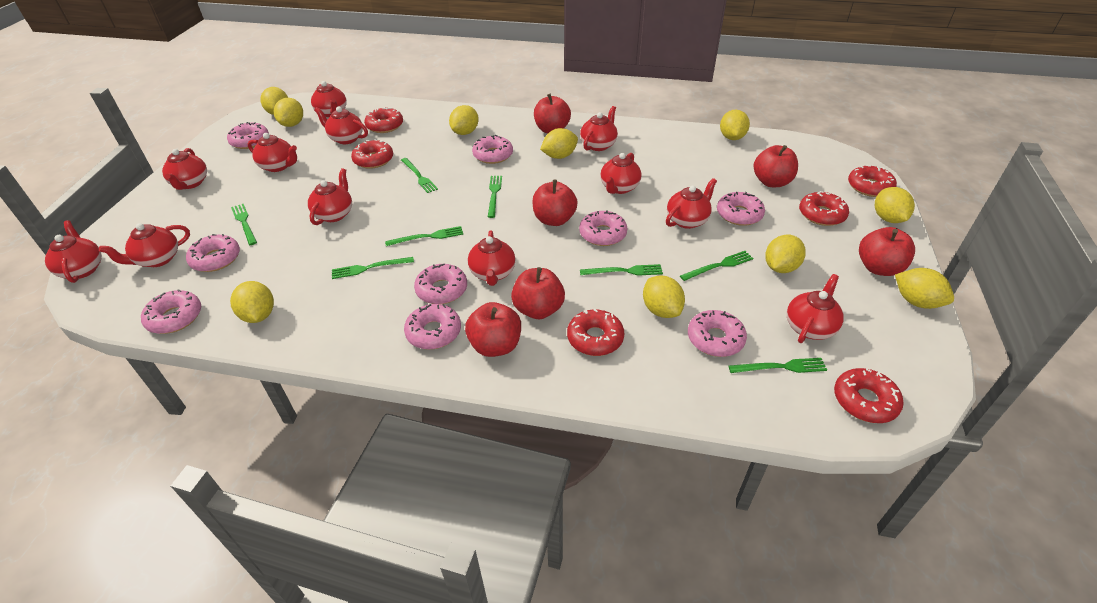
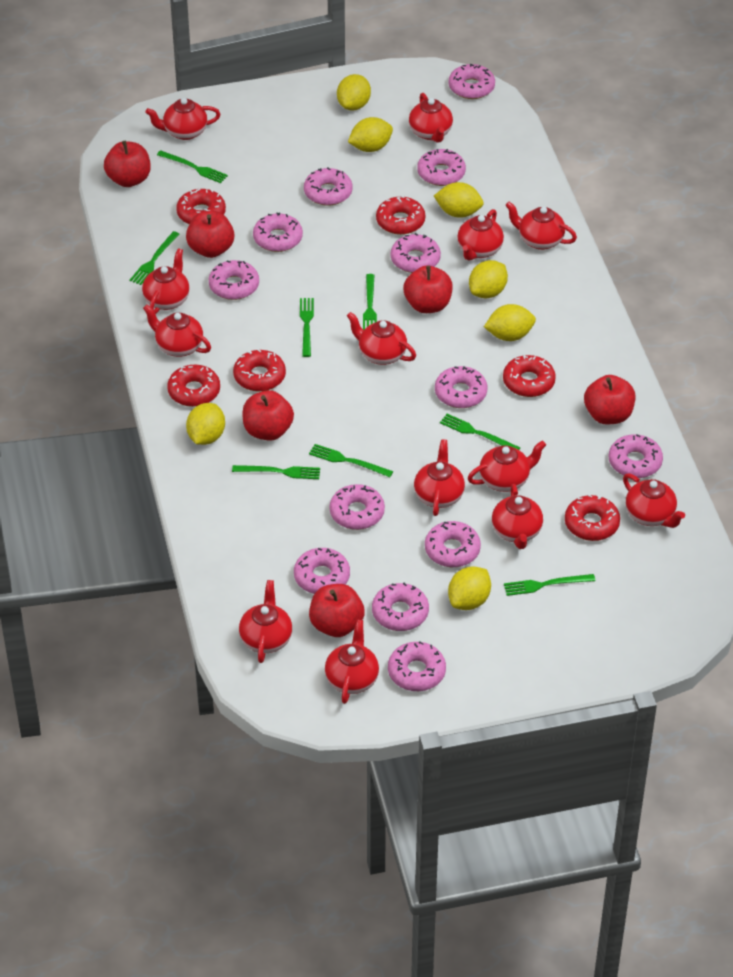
pink donut: [141,289,201,334] [186,234,240,272] [227,122,269,149] [404,304,461,350] [414,264,467,304] [472,135,513,164] [579,210,627,246] [688,310,747,357] [717,192,765,226] = 9 -> [209,260,259,300] [253,212,303,252] [294,548,350,594] [304,167,353,206] [330,484,385,530] [372,583,429,631] [388,641,446,691] [391,233,441,273] [417,149,466,186] [425,521,481,567] [435,366,488,408] [449,64,495,99] [609,434,663,478] = 13
red teapot: [45,220,102,283] [99,223,190,267] [162,148,207,190] [248,133,297,172] [308,168,352,225] [311,81,347,117] [314,106,368,144] [468,230,515,286] [580,106,618,151] [600,153,641,194] [666,178,717,229] [787,274,844,343] = 12 -> [142,249,190,314] [143,304,211,357] [145,98,220,140] [239,580,292,663] [325,620,379,704] [347,312,416,365] [409,93,453,143] [414,439,465,516] [457,209,504,261] [468,440,546,492] [492,484,543,549] [505,202,577,250] [623,473,685,528] = 13
yellow lemon: [230,281,274,323] [260,87,288,115] [274,98,303,127] [449,105,479,135] [540,128,578,159] [643,276,685,318] [720,110,750,140] [765,235,806,273] [875,187,915,223] [895,268,954,309] = 10 -> [186,403,225,445] [337,74,371,111] [348,117,393,152] [434,182,484,218] [448,566,491,610] [469,260,508,299] [484,304,536,341] = 7

